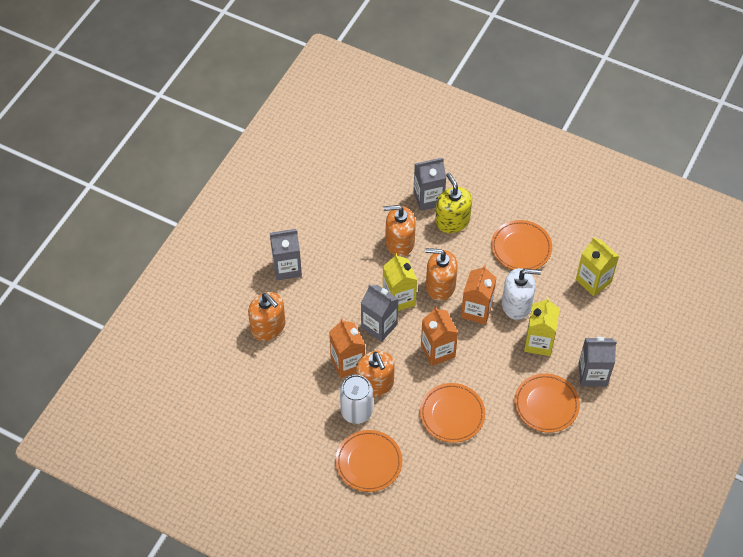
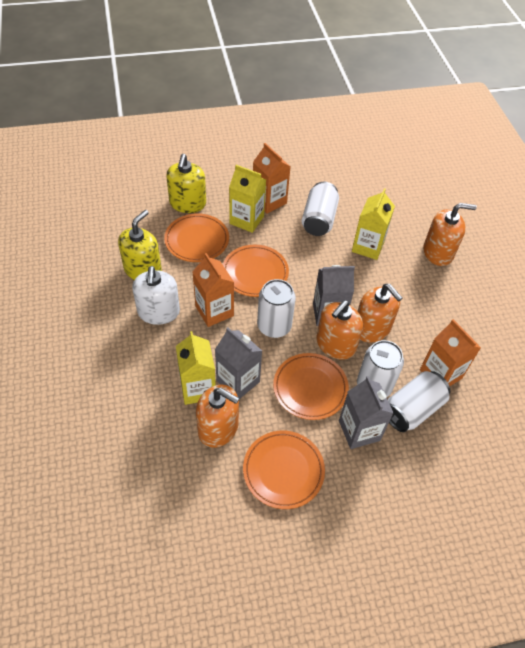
grey carton: [270,229,302,281] [361,284,398,342] [413,158,446,211] [579,337,617,386] = 4 -> [215,327,262,398] [313,265,355,326] [339,376,393,449] = 3
white can: [340,375,373,424] = 1 -> [257,279,296,338] [302,182,339,236] [357,340,404,397] [388,371,450,432] = 4
yellow soap dispenser: [435,173,472,233] = 1 -> [118,210,162,280] [166,154,206,213] = 2

